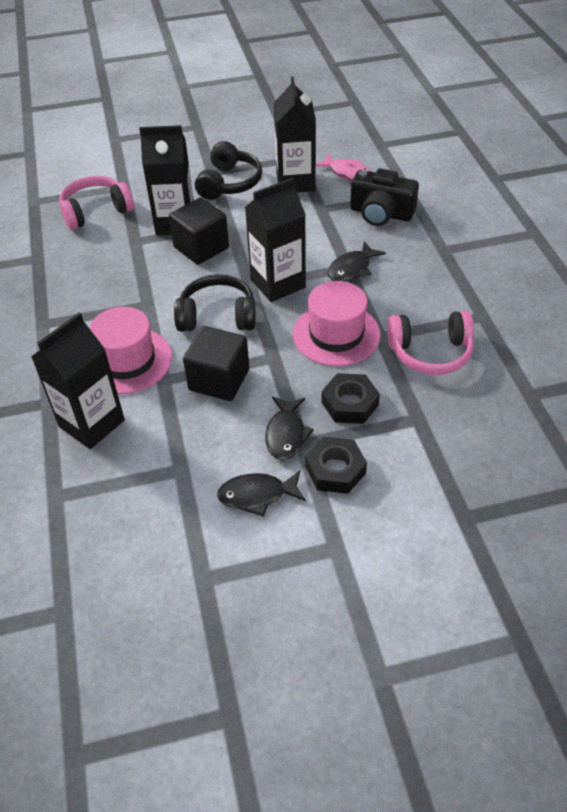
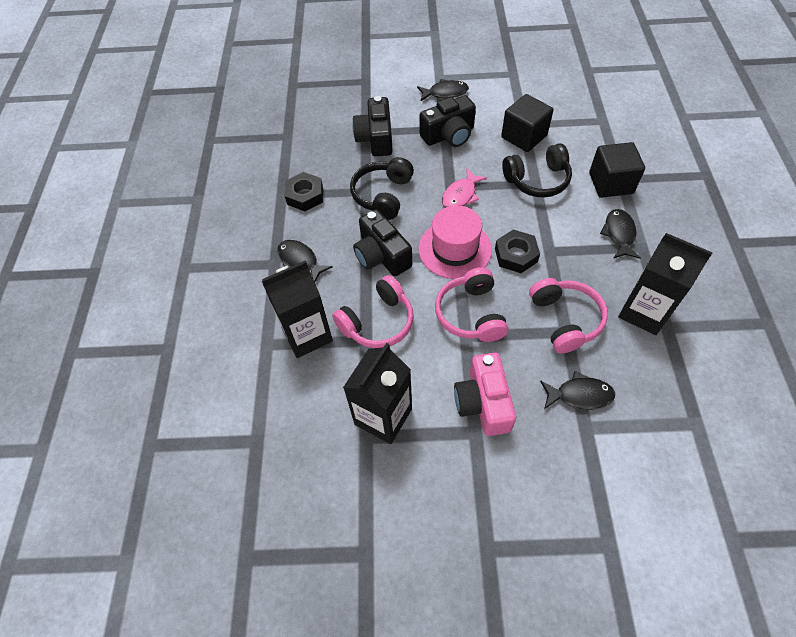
black camera: [350,168,419,226] = 1 -> [352,96,393,156] [353,209,412,276] [419,95,476,147] = 3
black carton: [31,312,125,449] [139,125,194,235] [245,178,306,302] [274,77,316,192] = 4 -> [262,260,333,358] [343,343,412,444] [618,233,713,335] = 3
black fish: [217,470,306,517] [265,396,314,461] [327,241,386,282] = 3 -> [277,240,333,282] [417,79,469,102] [540,371,615,410] [600,209,641,259] = 4
pink camera: none = 0 -> [454,352,516,436] = 1
pink hat: [89,307,172,394] [293,281,380,366] = 2 -> [419,205,492,279] = 1
pink headphones: [59,176,134,230] [387,311,474,375] = 2 -> [332,275,414,348] [435,267,508,342] [529,278,608,353] = 3

